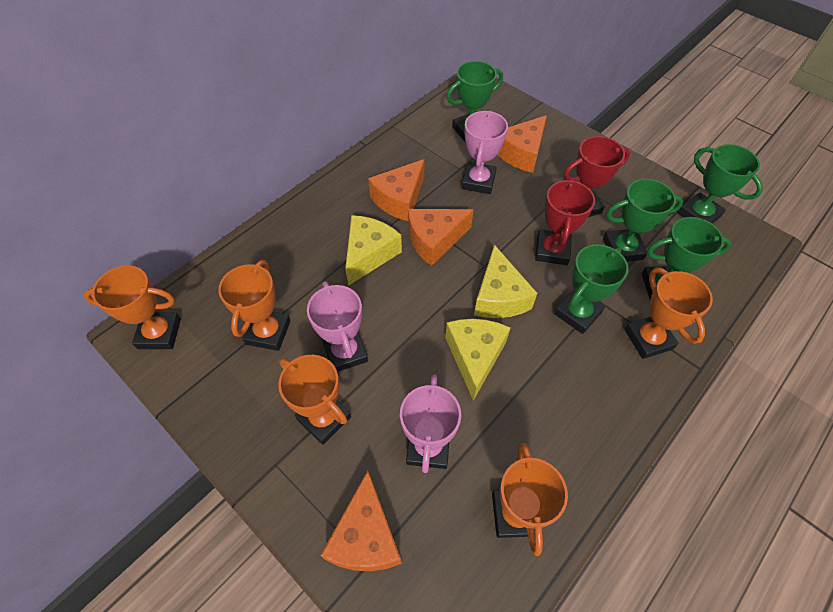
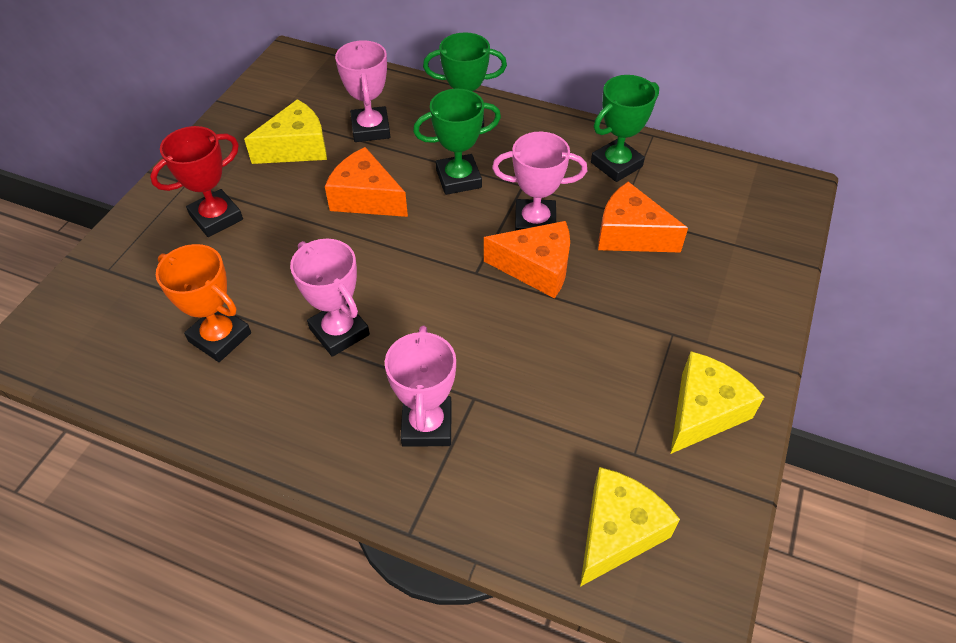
green trophy: [446,61,503,143] [554,244,629,334] [603,179,683,262] [642,217,732,299] [678,144,763,224] = 5 -> [413,89,501,195] [423,32,507,128] [591,75,659,182] = 3
orange cheese: [320,471,402,571] [368,159,425,221] [408,209,474,266] [497,115,547,173] = 4 -> [325,147,408,217] [484,221,570,299] [598,182,688,253] = 3
orange trophy: [84,265,181,349] [218,260,290,351] [278,355,351,445] [492,443,568,556] [624,268,713,359] = 5 -> [156,244,251,362] = 1
pink trophy: [307,281,368,372] [400,375,461,473] [462,110,508,194] = 3 -> [290,239,370,357] [335,40,390,142] [385,326,456,447] [492,132,587,231] = 4
red trophy: [535,178,595,265] [564,136,630,217] = 2 -> [150,126,243,237] = 1

